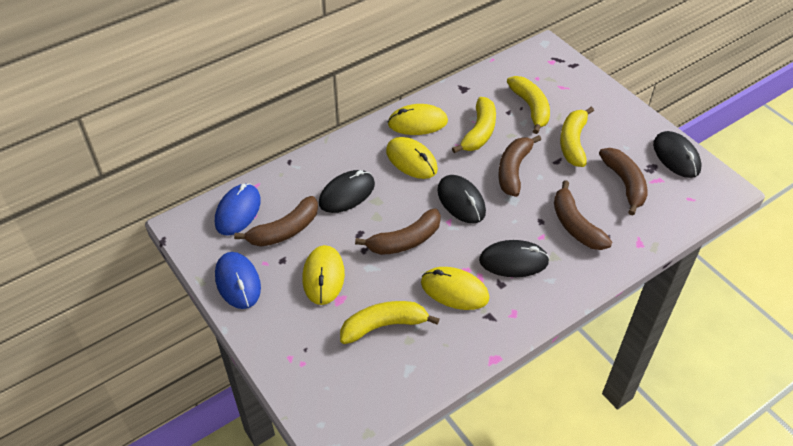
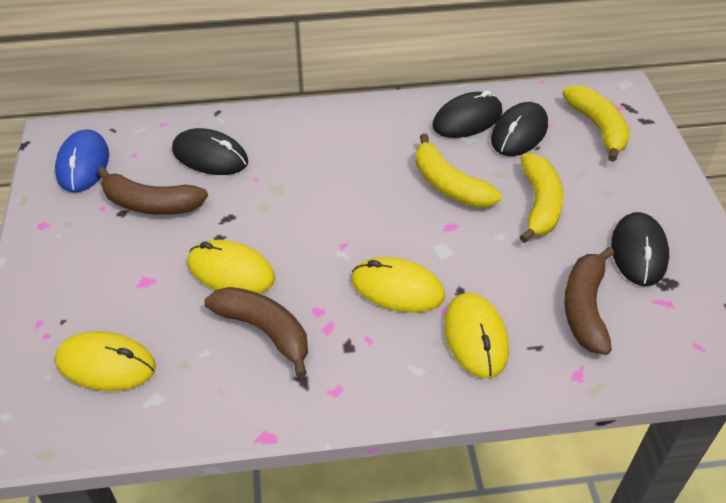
blue mouse: [215,183,261,236] [215,252,261,309] = 2 -> [55,129,109,193] = 1
brown banana: [234,196,318,247] [355,208,441,255] [498,135,541,197] [554,180,612,250] [599,148,648,216] = 5 -> [97,167,208,215] [204,287,308,378] [564,247,614,355] = 3
yellow banana: [340,301,439,344] [452,97,496,153] [507,76,550,134] [560,107,594,167] = 4 -> [415,134,502,208] [520,153,563,243] [563,85,630,162] = 3

